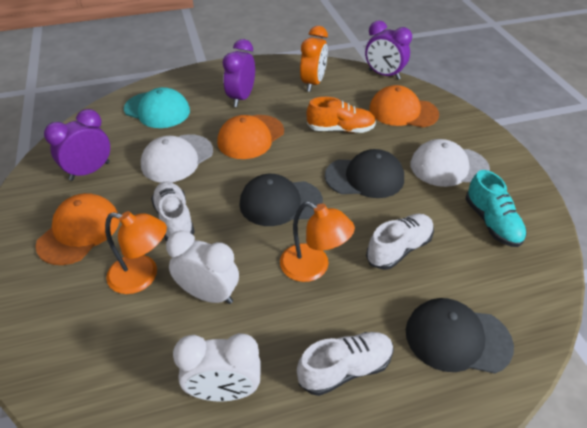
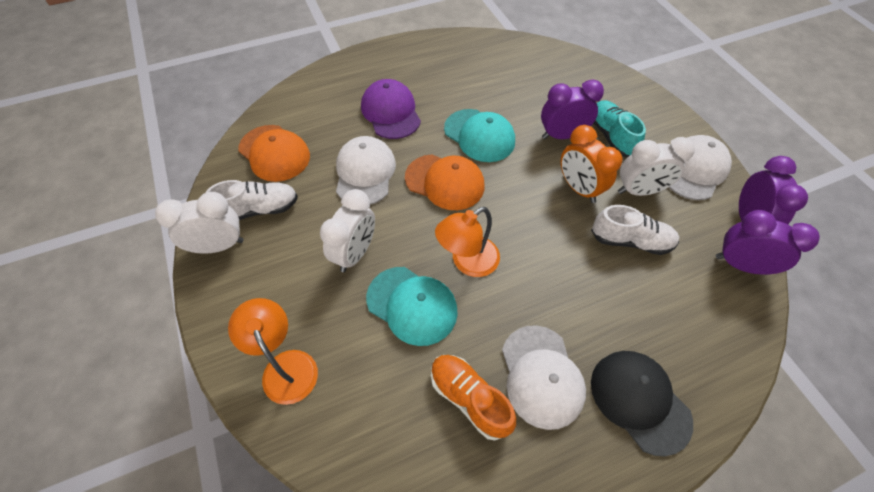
black cap: [239,174,323,226] [325,149,404,198] [406,298,514,374] = 3 -> [591,351,693,456] = 1
orange cap: [35,193,119,265] [217,115,284,159] [369,85,439,127] = 3 -> [238,125,310,182] [405,154,484,210] = 2
purple cap: none = 0 -> [361,79,421,139] = 1
turquoise cap: [124,87,190,128] = 1 -> [366,267,458,346] [444,109,515,162] = 2
white cap: [141,134,213,183] [410,139,490,187] = 2 -> [336,136,396,205] [502,325,586,430] [669,135,732,200] = 3
white clock: [166,230,239,304] [173,333,261,402] = 2 -> [155,192,244,254] [320,189,375,272] [618,137,695,196] = 3
white shoe: [151,181,195,241] [297,332,394,396] [366,214,434,270] = 3 -> [206,180,298,220] [591,205,679,255] = 2

